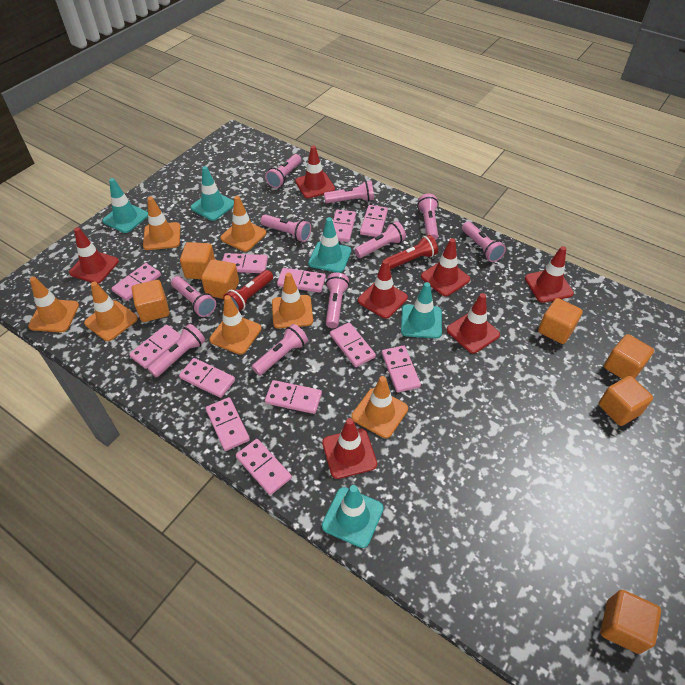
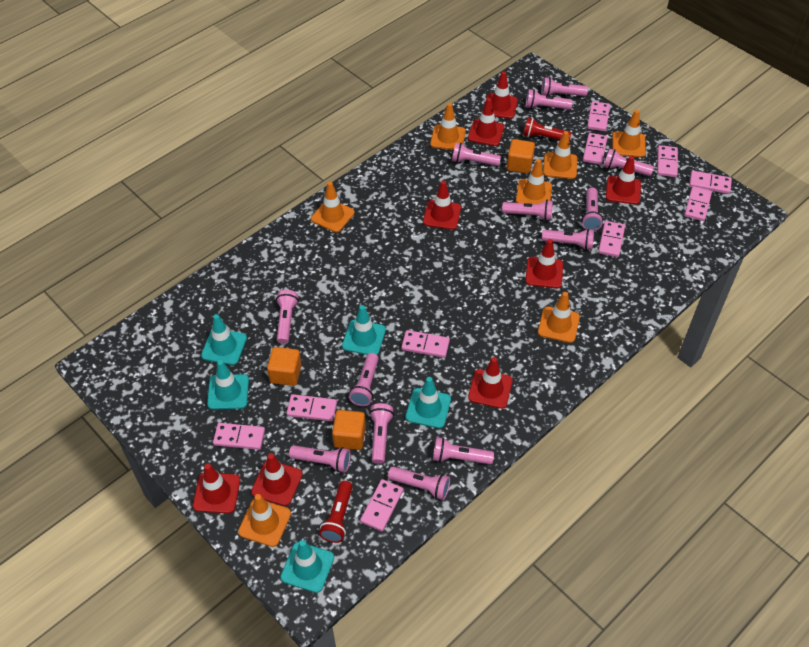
orange cube: [132,280,169,322] [180,242,215,279] [201,259,239,299] [538,298,583,344] [599,376,653,426] [600,590,661,654] [604,334,654,379] = 7 -> [267,347,302,386] [332,410,366,450] [507,139,535,174] = 3
pink domino: [111,263,161,301] [129,325,181,369] [179,358,235,398] [206,397,250,451] [223,253,268,273] [236,439,292,495] [265,380,322,414] [277,268,326,293] [330,322,376,367] [333,210,356,242] [360,205,388,237] [382,345,421,393] = 12 -> [213,423,265,450] [287,394,337,421] [360,479,404,531] [401,330,450,358] [583,133,608,165] [587,101,610,131] [598,221,625,257] [657,145,678,177] [684,186,712,221] [689,171,732,194] = 10
pink flashlight: [148,324,205,377] [171,276,216,317] [252,324,308,376] [261,214,311,242] [265,154,301,188] [324,180,374,203] [326,273,349,328] [354,221,406,258] [417,194,439,240] [462,221,506,262] = 10 -> [276,290,299,344] [289,445,351,473] [349,353,379,406] [369,403,394,464] [388,466,450,500] [433,437,494,464] [452,143,501,166] [502,200,553,221] [526,89,573,110] [541,77,588,96] [542,229,594,250] [581,187,603,231] [603,148,654,176] = 13
red traffic cone: [69,227,119,284] [295,146,335,198] [322,418,377,479] [358,260,408,319] [421,238,470,296] [447,293,500,353] [525,246,574,303] = 7 -> [193,463,240,514] [251,453,303,506] [423,181,461,230] [468,98,505,146] [468,357,513,409] [485,71,518,119] [525,239,563,288] [606,156,641,205] = 8

